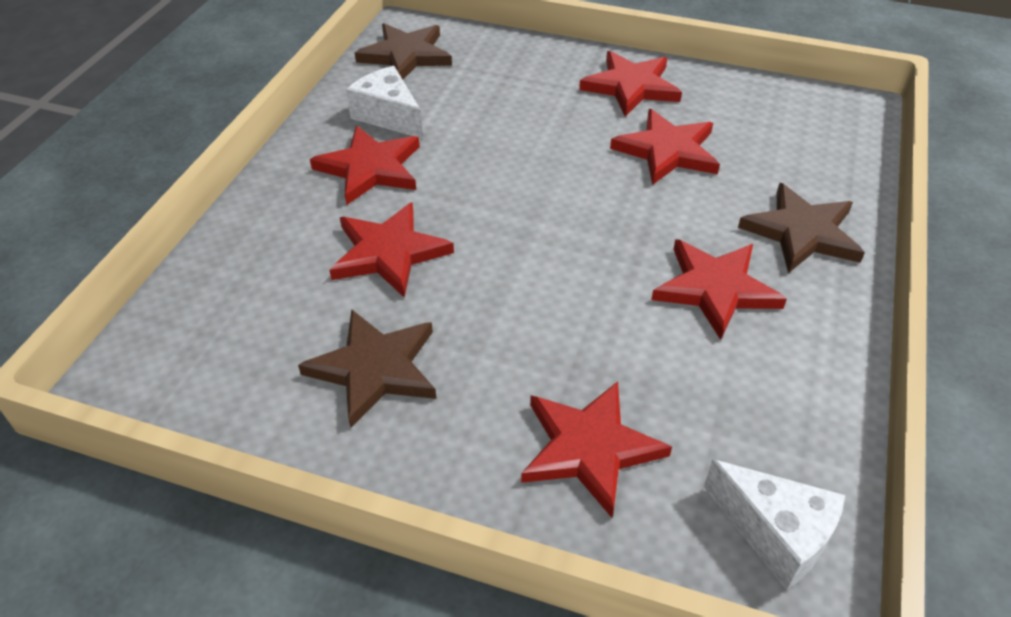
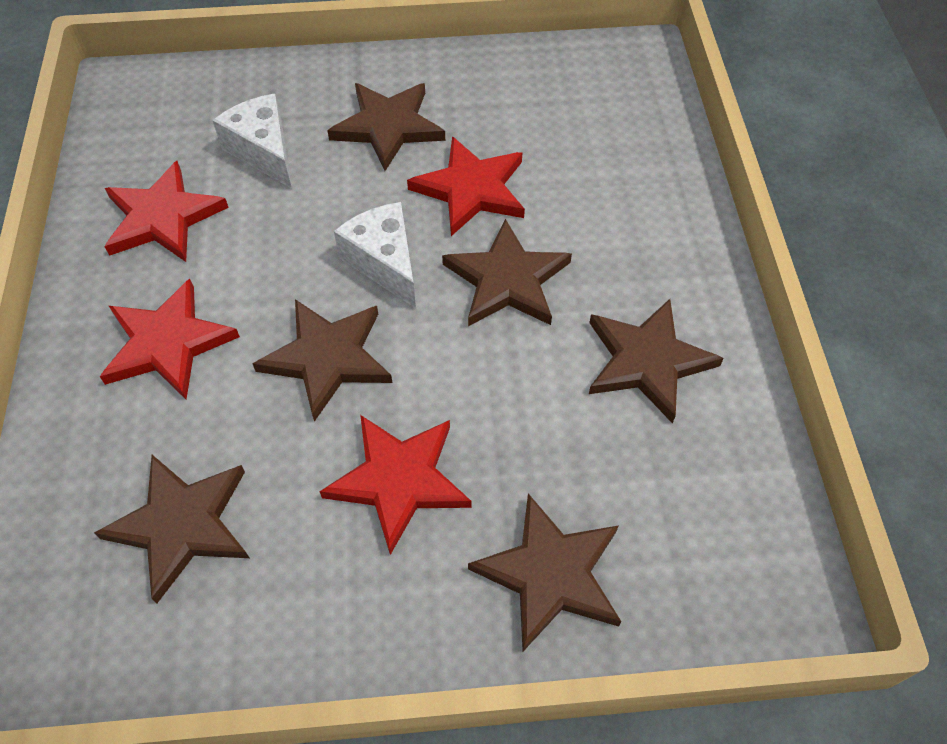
brown star: [298,310,436,428] [355,23,452,80] [738,183,865,273] = 3 -> [94,455,249,603] [253,299,392,422] [327,83,445,171] [442,219,572,326] [468,493,621,651] [589,299,724,424] = 6
red star: [310,126,420,205] [329,202,454,297] [521,381,672,518] [579,51,682,117] [610,109,720,185] [651,239,787,340] = 6 -> [100,279,240,399] [104,161,229,262] [319,415,472,555] [407,136,525,236] = 4

